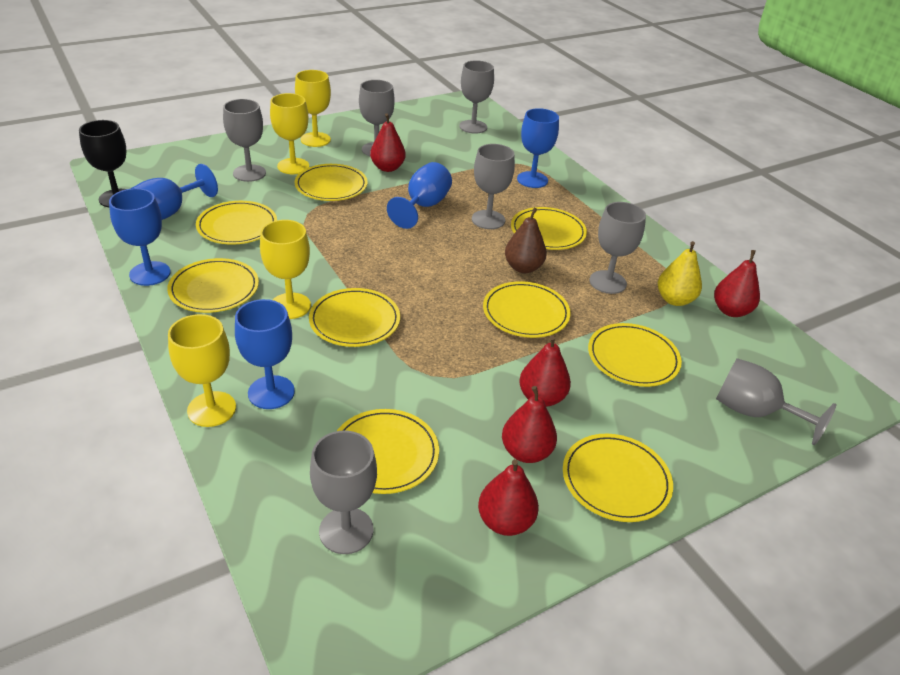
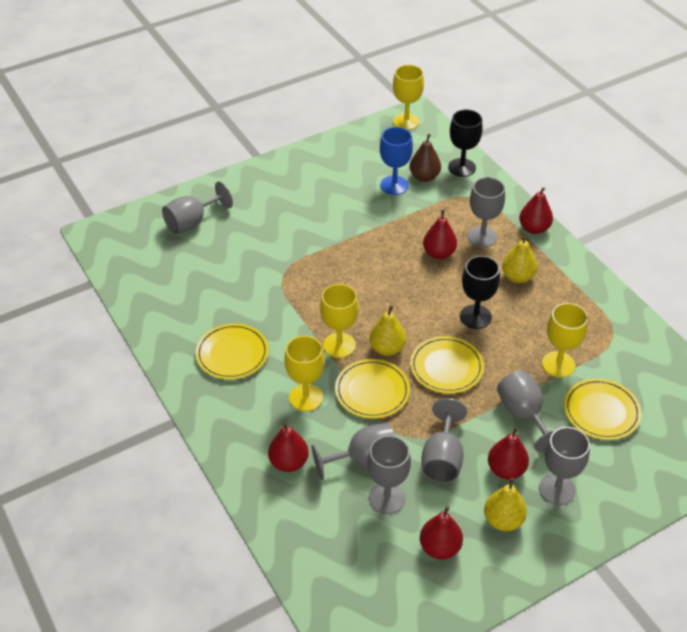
black goblet: [79,120,126,207] = 1 -> [448,110,483,177] [460,256,500,329] = 2
blue goblet: [109,188,171,286] [131,164,218,220] [235,299,295,409] [387,162,452,229] [517,108,559,188] = 5 -> [380,127,413,195] = 1
yellow pear: [658,241,702,306] = 1 -> [369,306,406,356] [484,478,527,531] [502,235,537,283] = 3
yellow plate: [167,258,259,313] [196,201,277,245] [295,164,368,201] [309,288,400,347] [337,409,439,494] [483,281,571,338] [511,207,587,250] [563,433,673,522] [588,323,682,387] = 9 -> [196,323,269,379] [335,359,410,419] [410,336,484,394] [564,378,641,440] = 4

